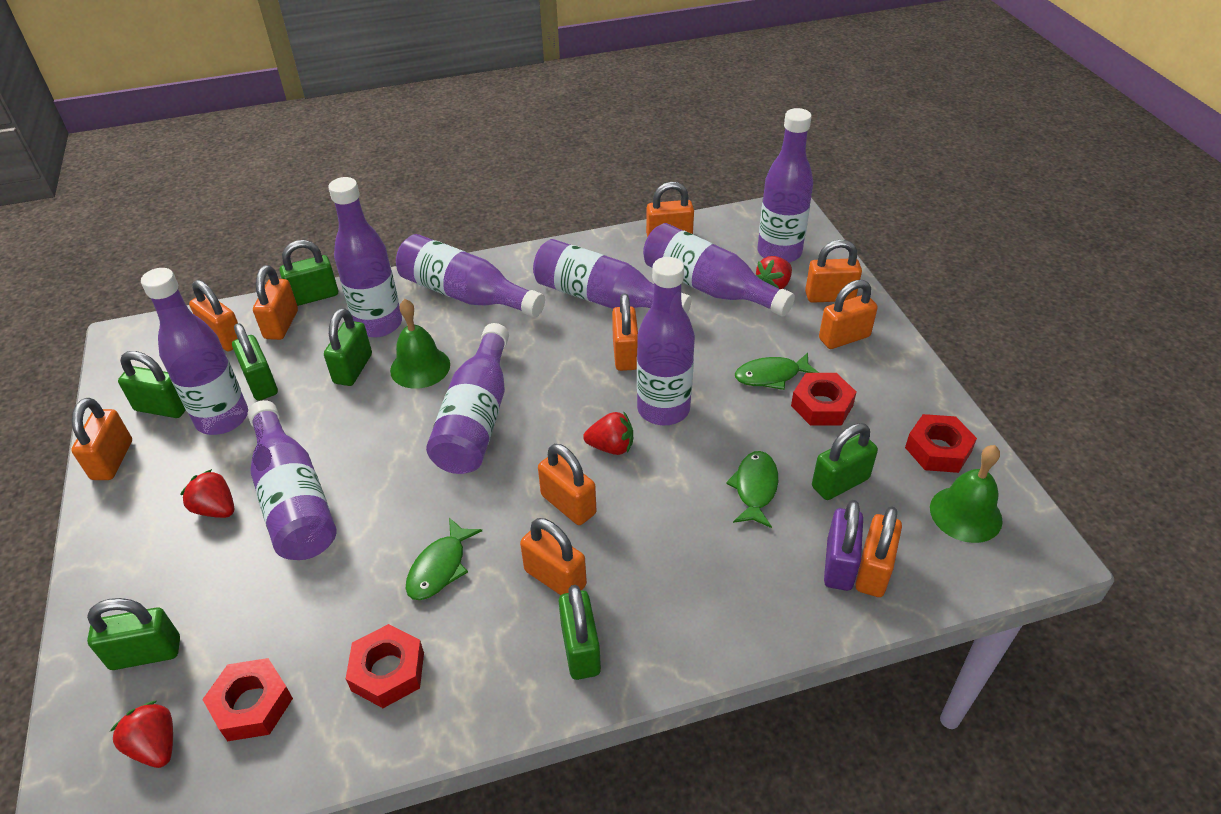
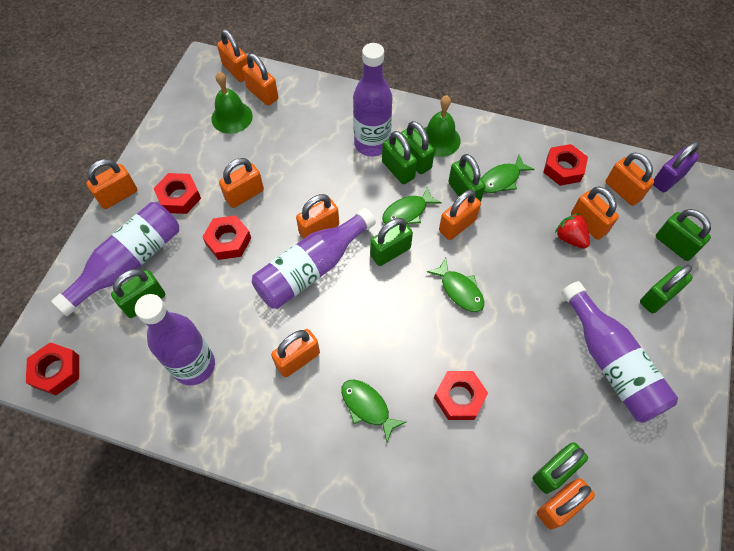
green fish: [406,518,482,600] [726,451,778,528] [735,352,819,390] = 3 -> [341,379,406,442] [382,186,442,224] [427,258,484,312] [481,155,535,193] = 4
green padlock: [87,598,180,670] [118,351,186,418] [232,323,278,401] [279,240,338,306] [324,308,372,386] [559,585,601,680] [812,423,878,500] = 7 -> [111,269,165,318] [370,218,413,266] [382,131,417,184] [401,121,435,174] [448,154,485,202] [532,442,588,494] [640,265,693,314] [656,209,711,261] = 8
purple bottle: [141,268,248,435] [248,400,336,560] [328,177,402,337] [396,234,545,317] [426,323,509,474] [533,239,691,314] [637,257,695,425] [643,223,795,316] [757,108,813,263] = 9 -> [51,202,179,316] [135,294,215,385] [252,208,376,309] [353,43,392,157] [561,281,678,423] = 5
red nut: [202,658,293,741] [346,624,424,708] [791,373,856,426] [905,414,977,473] = 4 -> [26,342,79,395] [154,173,201,214] [203,215,251,260] [434,371,488,420] [543,144,588,186] = 5
red strawberry: [110,701,173,768] [180,469,234,518] [583,412,633,455] [756,256,792,289] = 4 -> [555,213,590,249] = 1

